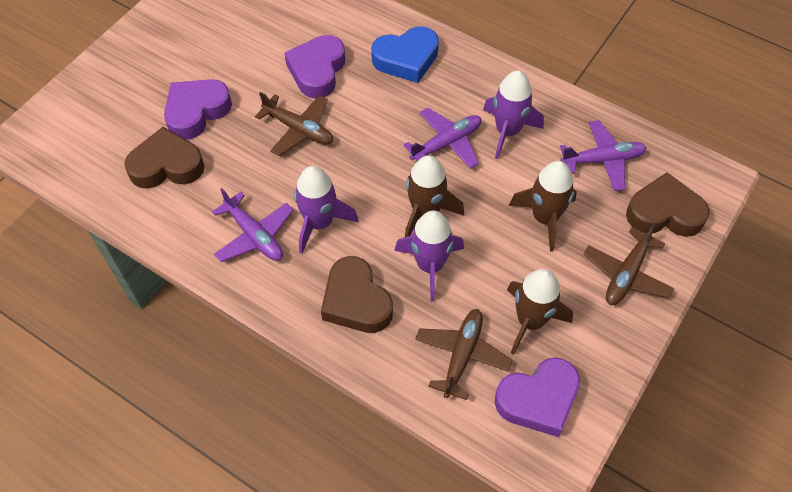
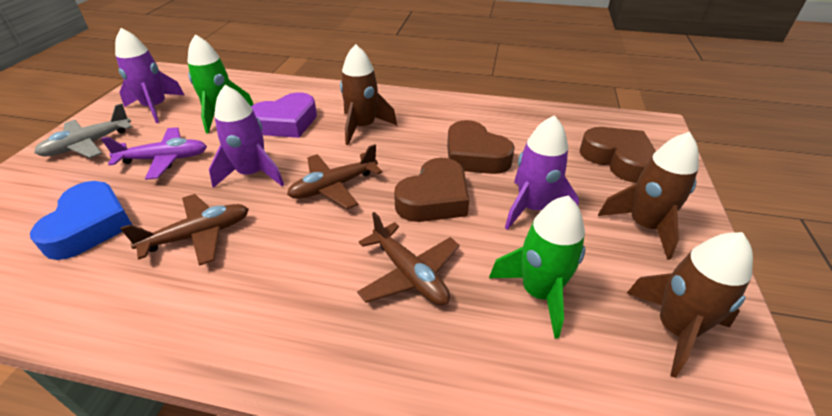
green rocket: none = 0 -> [188,34,254,134] [489,196,585,339] = 2
grey plane: none = 0 -> [34,103,132,158] = 1
purple heart: [164,79,232,140] [284,35,345,98] [494,357,580,437] = 3 -> [251,92,317,138] = 1
purple plane: [212,188,294,262] [404,108,481,169] [560,120,647,191] = 3 -> [101,127,207,180] = 1

